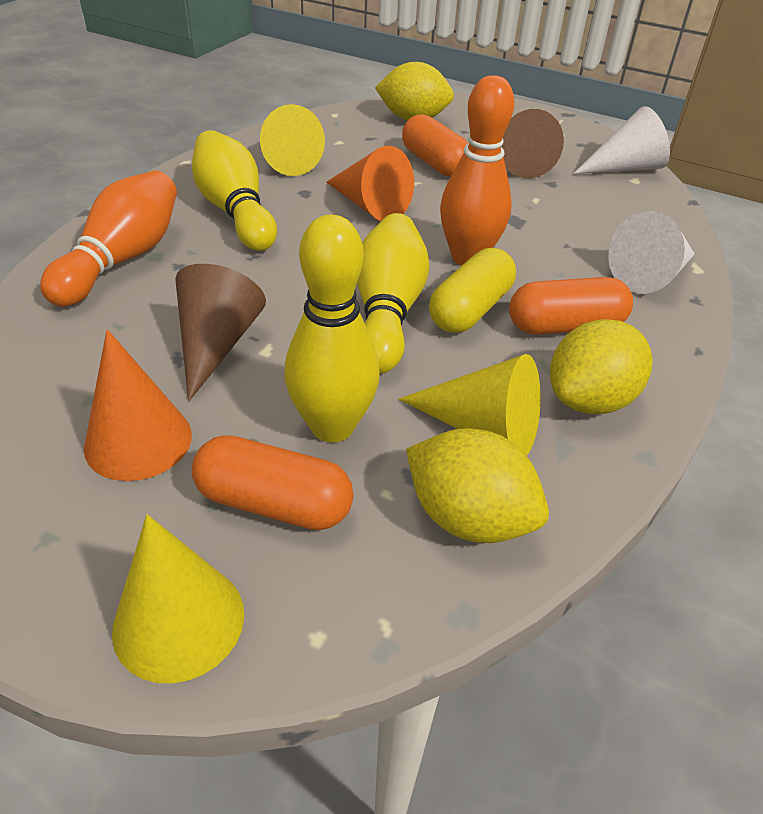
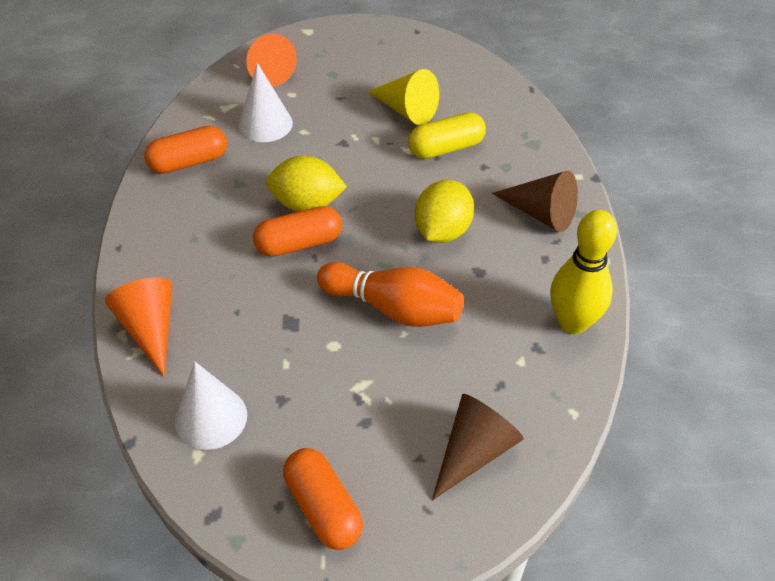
orange bowling pin: [40,171,177,307] [440,75,514,266] = 2 -> [317,262,464,327] = 1
yellow bowling pin: [192,130,277,251] [284,215,380,442] [357,213,430,374] = 3 -> [550,210,617,334] = 1
yellow cone: [112,514,244,684] [260,104,325,176] [398,354,541,456] = 3 -> [367,69,439,125] = 1
yellow lemon: [375,62,454,121] [406,429,549,543] [550,319,653,414] = 3 -> [266,156,347,212] [415,180,474,243] = 2

